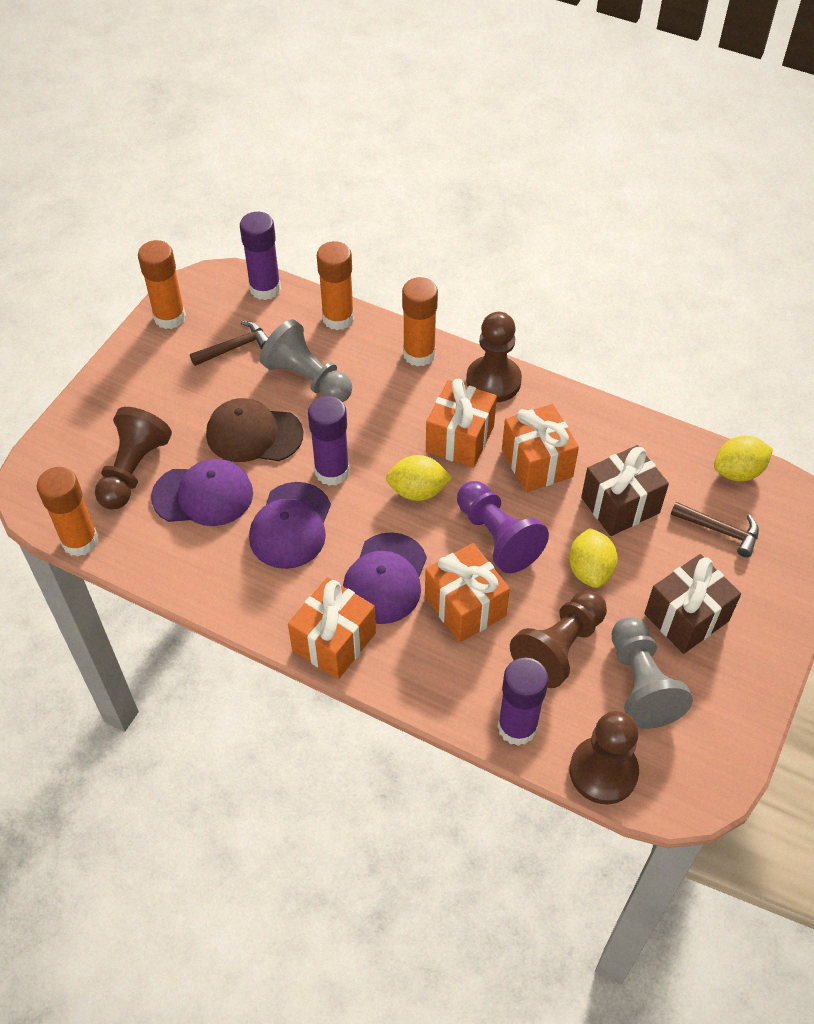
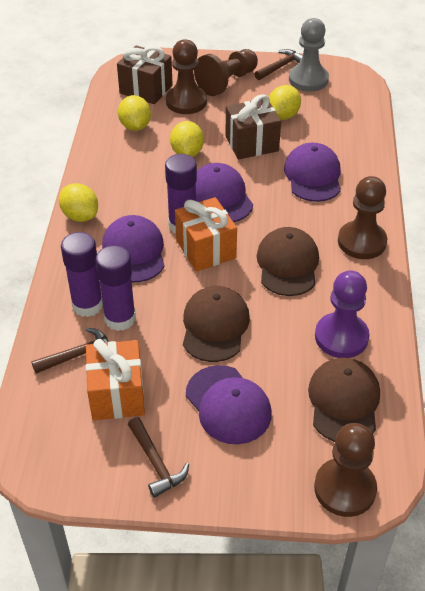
brown cap: [206,398,303,462] = 1 -> [183,286,250,362] [256,227,319,296] [308,358,380,442] = 3
brown hammer: [190,321,268,366] [671,502,759,557] = 2 -> [31,328,109,374] [128,417,189,498] [254,49,303,80] = 3
grey pawn: [260,319,352,402] [612,617,693,729] = 2 -> [289,18,329,91] = 1
orange gift: [288,577,376,679] [425,543,510,643] [426,378,497,468] [502,404,579,492] = 4 -> [86,339,145,420] [175,197,237,272] = 2
orange glue stick: [37,467,98,556] [138,240,186,329] [317,241,354,330] [402,277,438,367] = 4 -> none = 0
purple cap: [151,459,253,526] [249,482,331,569] [343,532,427,624] = 3 -> [102,215,165,283] [186,365,272,444] [196,163,253,222] [284,143,341,202] = 4
yellow lemon: [386,455,452,501] [569,528,618,588] [714,436,773,482] = 3 -> [59,183,98,222] [118,95,151,131] [170,121,204,157] [269,85,301,120] = 4

